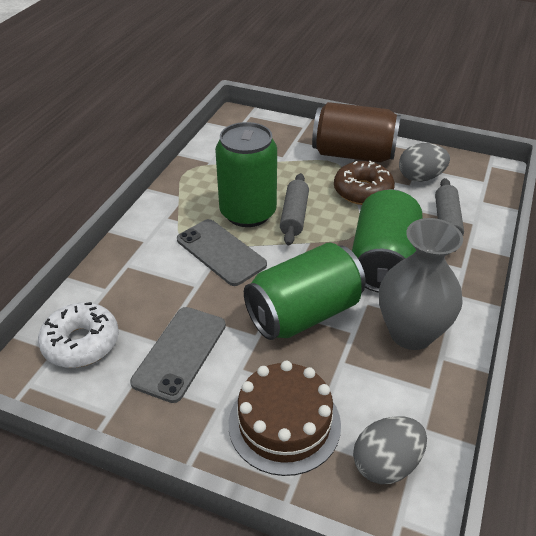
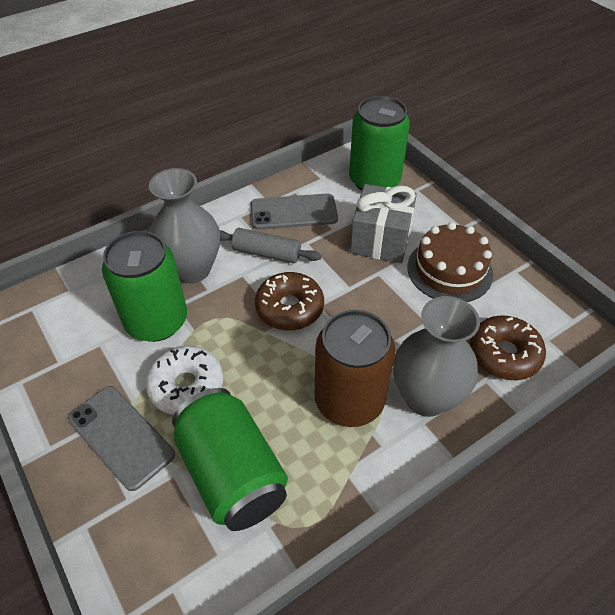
brown donut: [334,161,395,205] = 1 -> [255,272,324,330] [470,315,546,380] = 2
grey egg: [353,416,427,484] [399,143,450,182] = 2 -> none = 0
grey gift: none = 0 -> [350,184,417,263] = 1
grey rolling pin: [280,173,309,245] [435,178,464,252] = 2 -> [220,228,322,263] = 1
grey vase: [379,218,463,350] = 1 -> [149,168,220,284] [393,296,480,417] = 2

